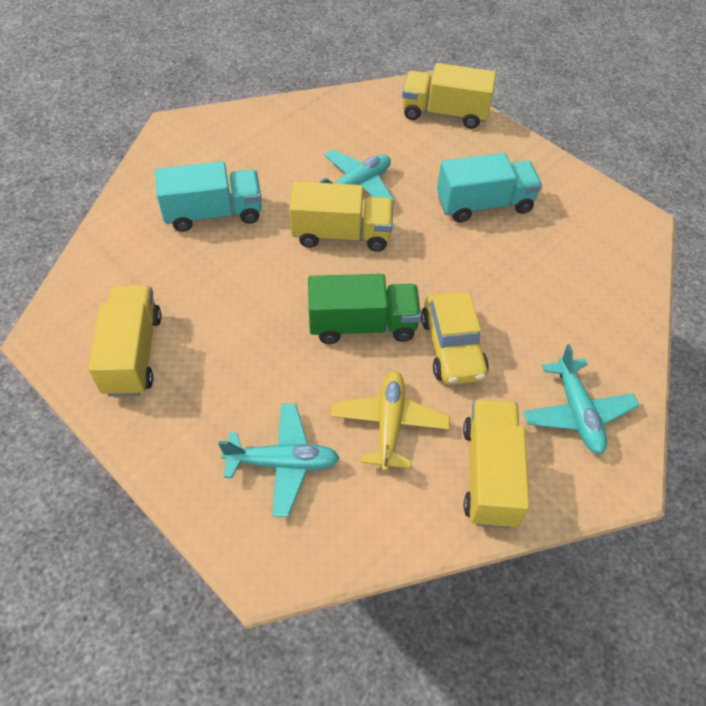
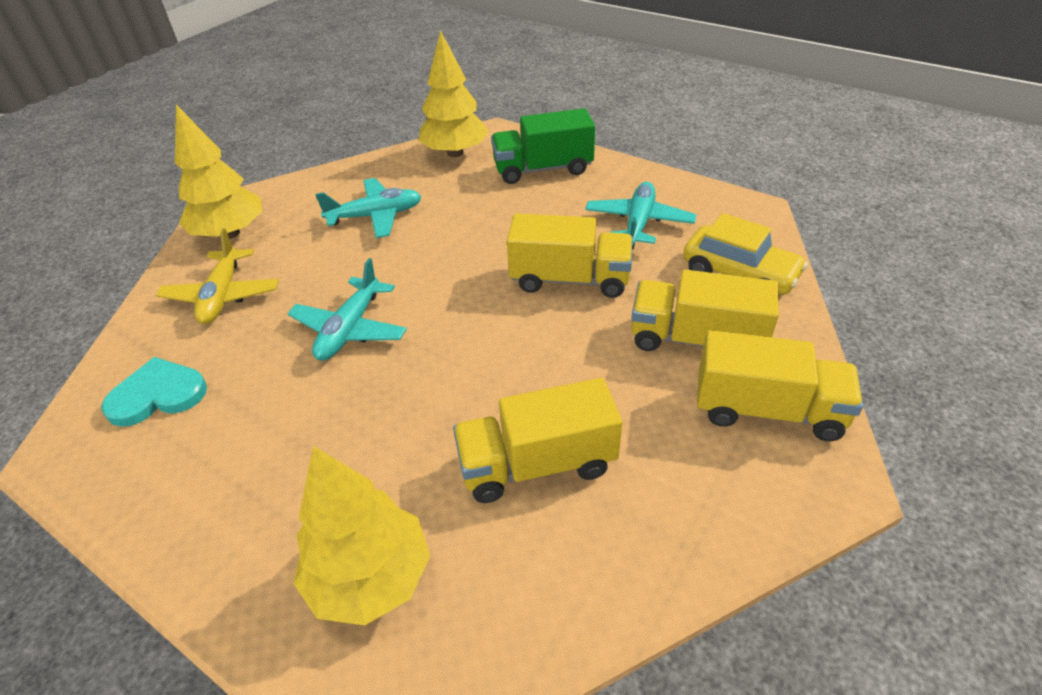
turquoise heart: none = 0 -> [101,357,207,427] = 1
turquoise truck: [155,161,262,232] [437,153,542,222] = 2 -> none = 0
yellow tree: none = 0 -> [175,105,263,239] [293,446,430,625] [418,30,489,157] = 3

